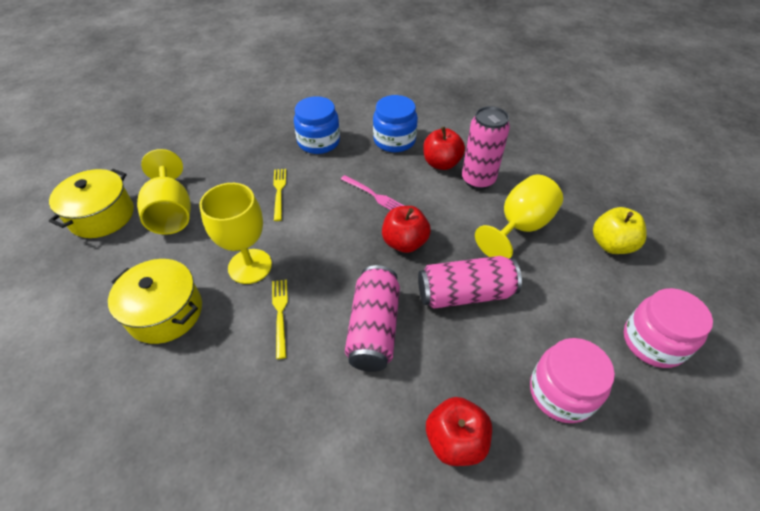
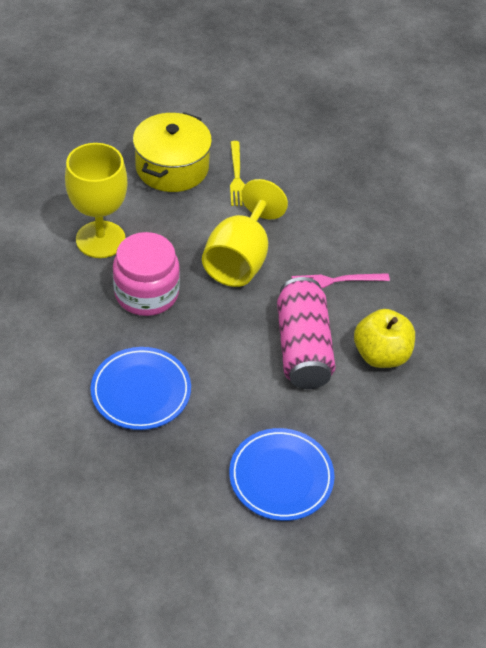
blue jar: [294,96,340,154] [373,95,418,152] = 2 -> none = 0
blue plate: none = 0 -> [91,347,191,430] [229,428,335,521] = 2
pink can: [345,265,400,372] [418,256,522,309] [462,106,510,190] = 3 -> [277,277,335,389] = 1
pink jar: [530,338,615,423] [624,288,713,368] = 2 -> [113,232,180,316] = 1
red apple: [382,206,431,253] [423,127,465,170] [426,397,492,466] = 3 -> none = 0
yellow fork: [272,280,288,359] [273,169,286,221] = 2 -> [230,141,245,206] = 1
yellow goblet: [137,149,191,235] [199,183,272,284] [475,174,563,258] = 3 -> [65,143,128,258] [202,179,288,287] = 2
yellow pot: [49,169,134,238] [108,259,202,344] = 2 -> [133,112,212,192] = 1

